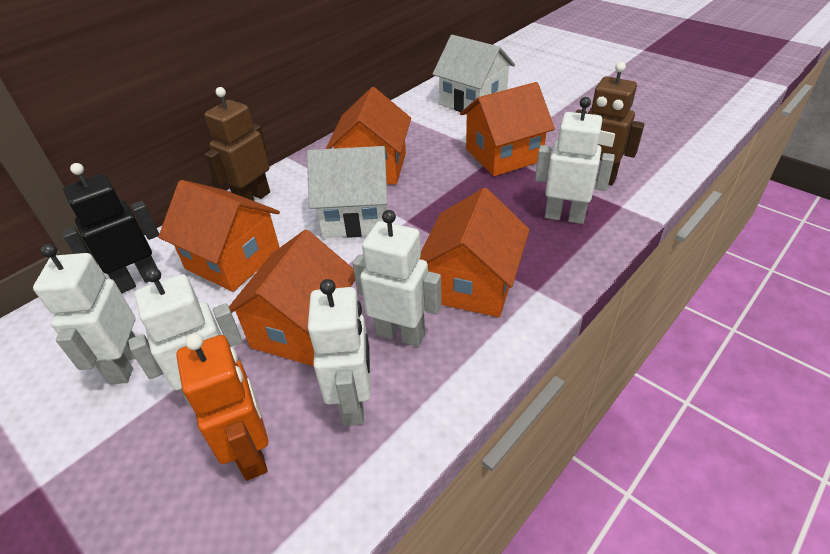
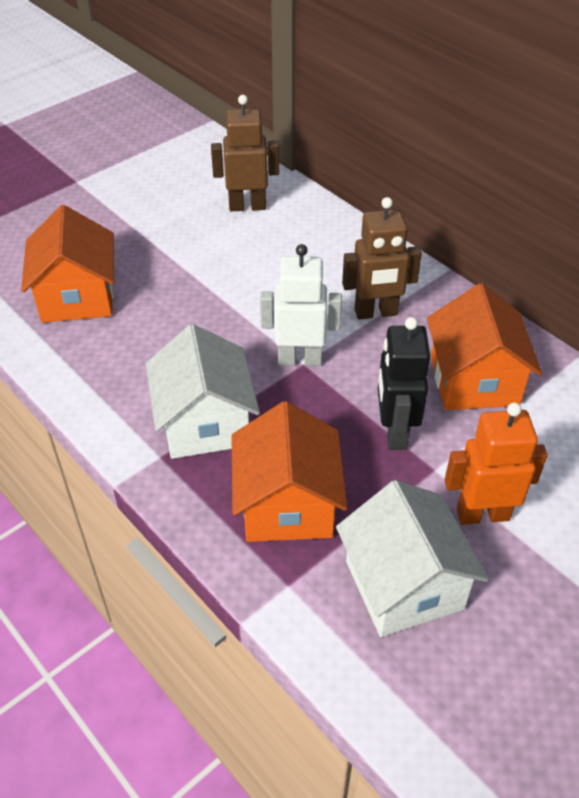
orange house: [158,180,280,292] [229,230,355,366] [326,87,411,184] [420,188,530,317] [460,82,555,176] = 5 -> [21,205,114,323] [232,401,347,542] [427,283,542,410] = 3
white robot: [33,244,136,384] [128,268,243,407] [308,279,371,426] [353,210,441,347] [535,97,615,224] = 5 -> [260,244,342,366] = 1

